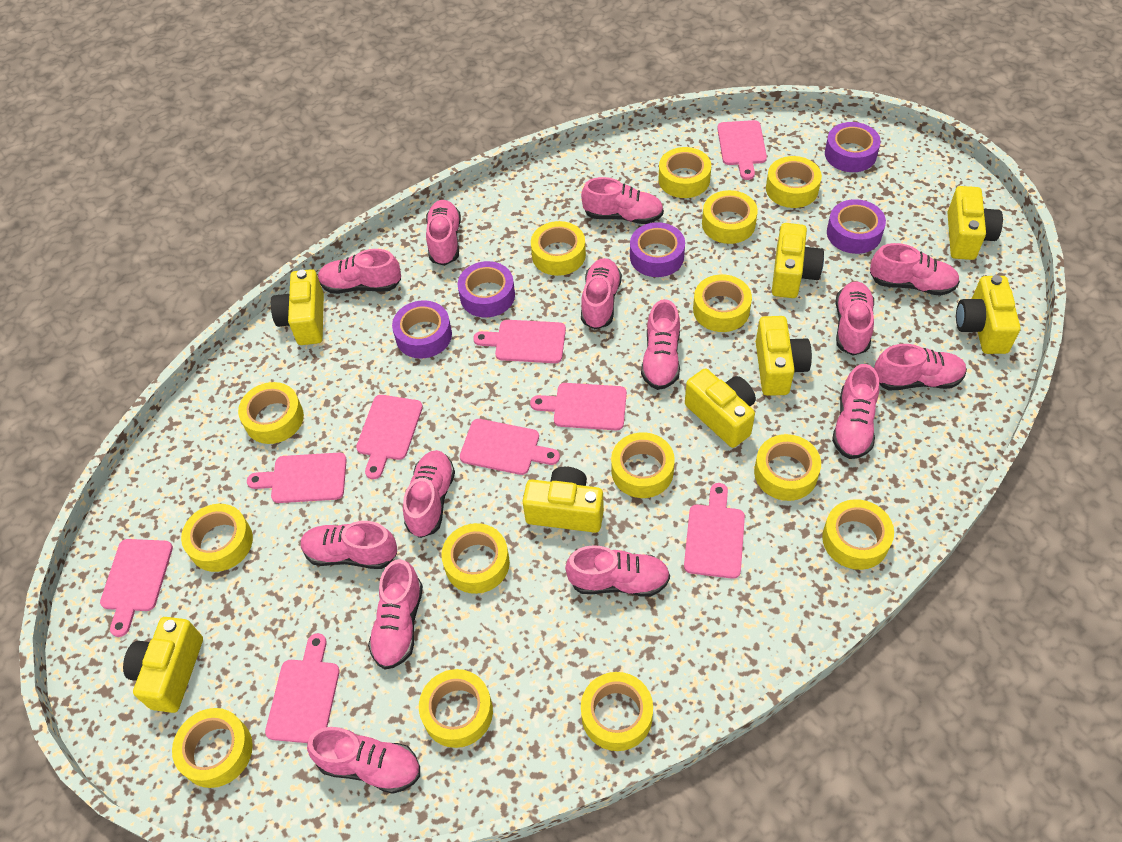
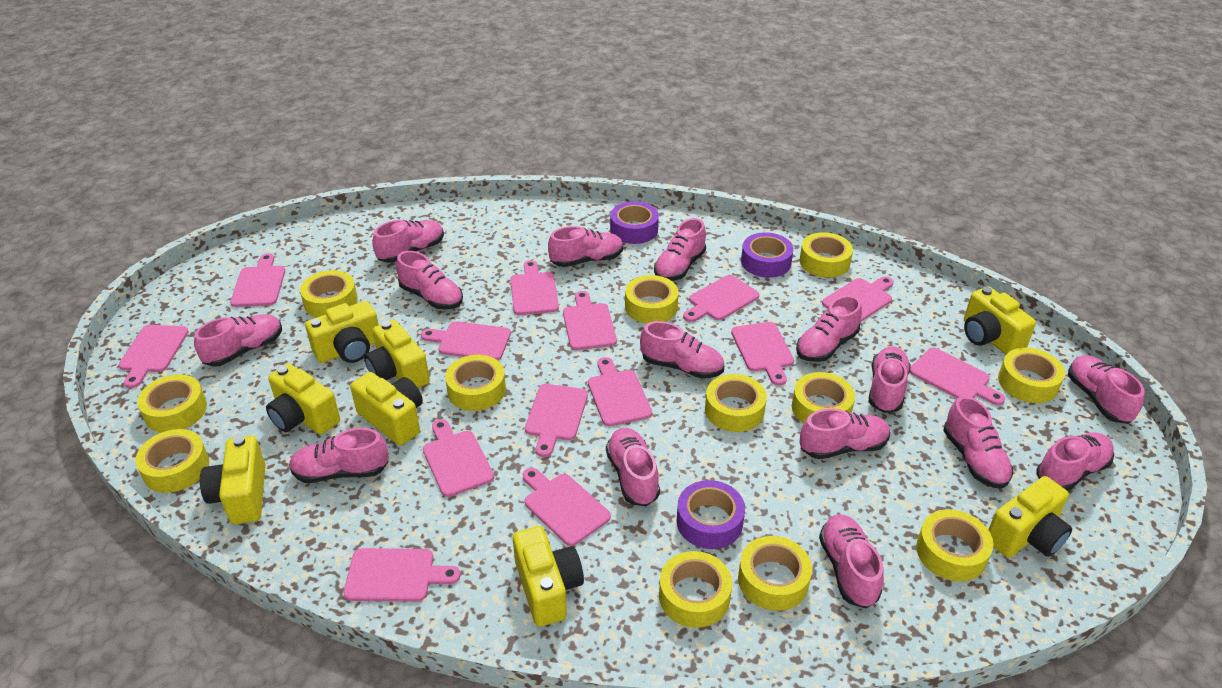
pink cutting board: [100,539,173,637] [247,453,347,503] [265,633,340,743] [356,395,423,479] [460,419,560,475] [473,320,566,363] [530,383,627,430] [684,483,745,579] [717,120,767,180] = 9 -> [119,325,189,388] [230,253,285,307] [343,548,460,602] [421,321,511,360] [423,419,494,497] [510,260,559,315] [523,468,611,546] [525,384,588,457] [563,291,617,350] [588,357,652,426] [683,275,759,322] [731,322,794,386] [822,276,894,322] [910,348,1005,405] = 14
pink shoe: [301,521,397,569] [307,727,420,794] [318,249,401,294] [368,559,423,669] [403,450,455,538] [426,200,461,266] [565,545,670,597] [581,177,664,224] [581,258,622,329] [641,299,680,390] [832,364,879,459] [835,282,874,356] [870,243,960,296] [874,344,967,390] = 14 -> [194,314,282,367] [289,428,389,483] [372,220,444,263] [396,251,463,309] [548,226,623,267] [606,428,660,506] [640,321,724,379] [654,218,706,281] [796,295,862,362] [800,408,890,459] [819,514,884,608] [869,346,911,413] [943,396,1013,489] [1036,432,1114,491] [1068,355,1145,424] = 15
purple tape: [392,300,452,359] [458,261,515,317] [630,222,685,277] [825,122,881,172] [827,199,886,254] = 5 -> [610,201,659,244] [676,480,745,549] [741,232,794,278] = 3
yellow tape: [172,708,253,788] [181,504,253,572] [238,382,304,444] [419,669,493,748] [441,523,510,594] [531,221,586,276] [581,672,653,751] [611,432,675,498] [658,147,711,198] [693,274,752,332] [702,190,758,244] [754,434,821,501] [766,156,822,208] [822,499,894,570] = 14 -> [136,429,209,493] [137,374,207,432] [300,270,358,318] [445,355,506,411] [625,275,679,324] [659,551,732,628] [705,374,767,432] [738,536,812,611] [792,372,855,423] [800,232,853,278] [916,509,993,582] [998,348,1065,403] = 12

